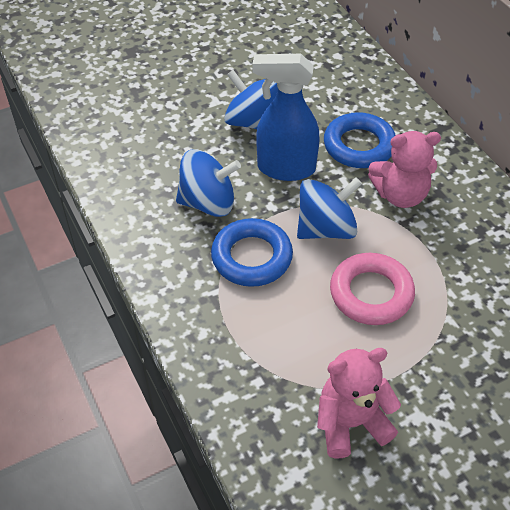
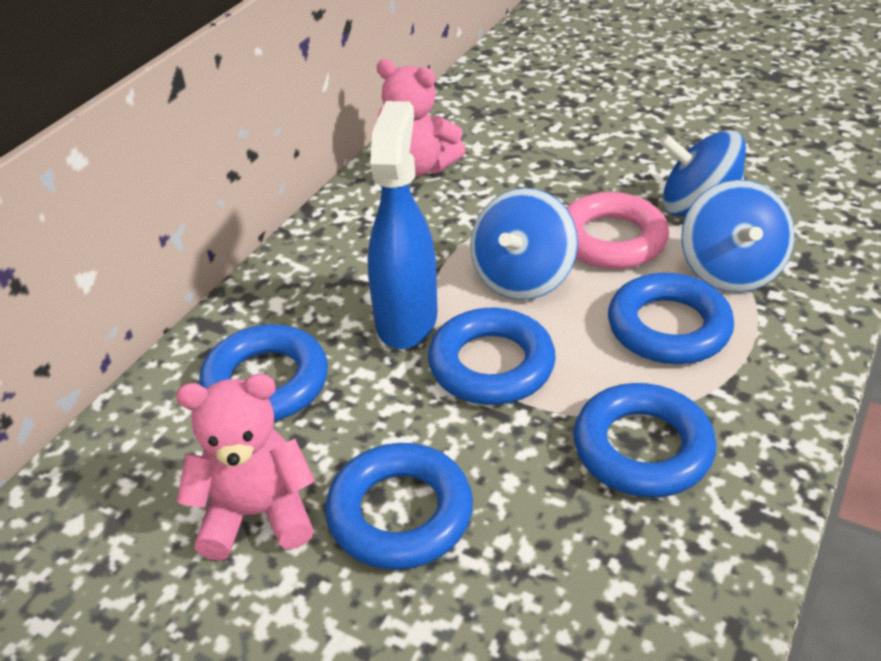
blue ring: [211,218,293,287] [324,112,395,168] = 2 -> [199,324,328,421] [325,443,473,570] [428,308,556,405] [573,383,717,498] [608,273,734,364] = 5

